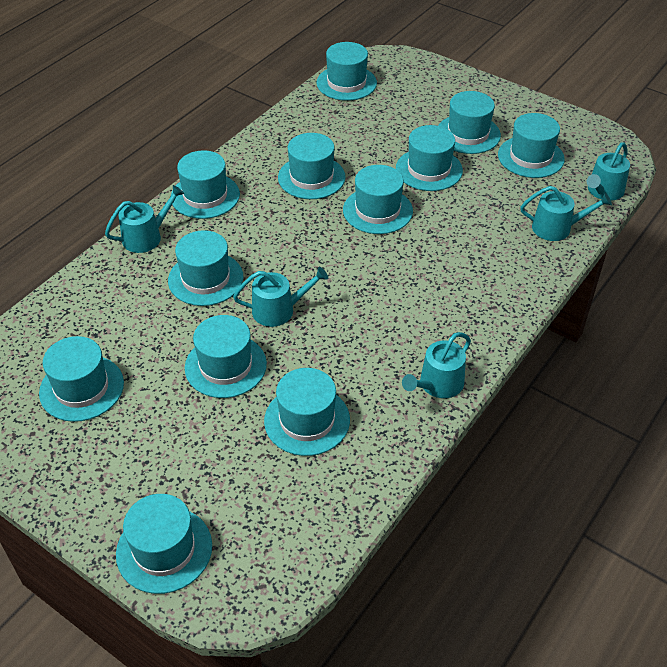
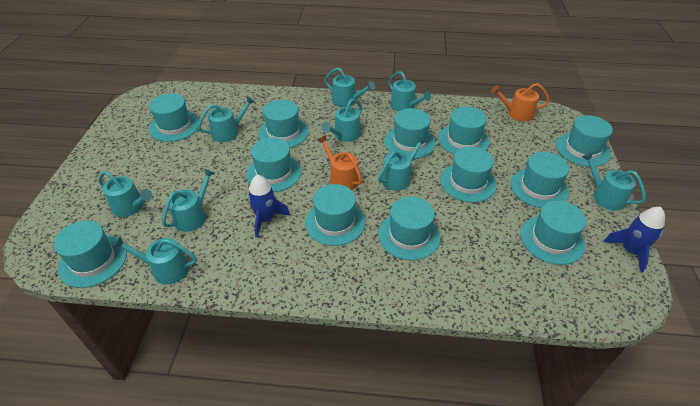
blue rocket: none = 0 -> [248,175,290,238] [603,207,665,273] = 2
orange watering can: none = 0 -> [318,135,362,190] [491,83,550,122] = 2
turquoise watering can: [105,185,184,253] [233,267,328,327] [402,332,471,398] [520,186,612,241] [587,142,630,201] = 5 -> [99,171,153,217] [113,237,197,284] [162,169,215,232] [198,96,255,142] [321,99,362,142] [324,68,375,107] [378,136,427,191] [389,71,431,112] [582,152,646,211] = 9

